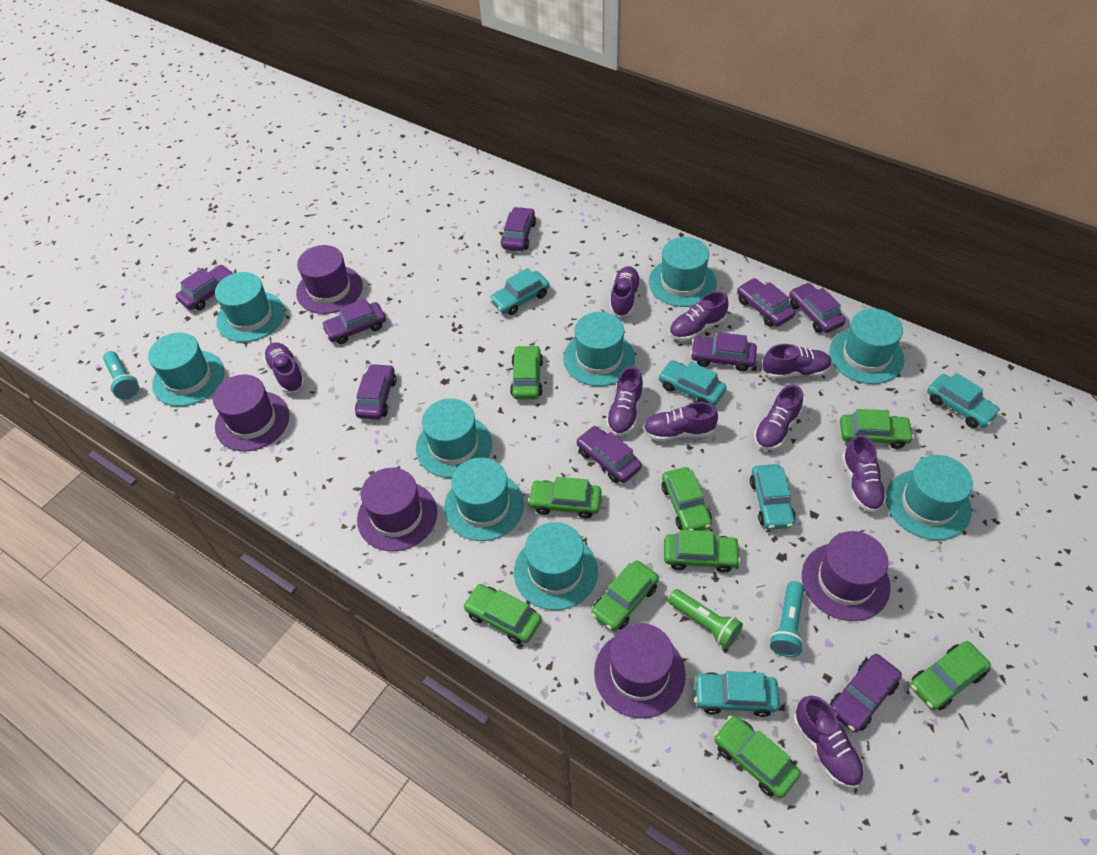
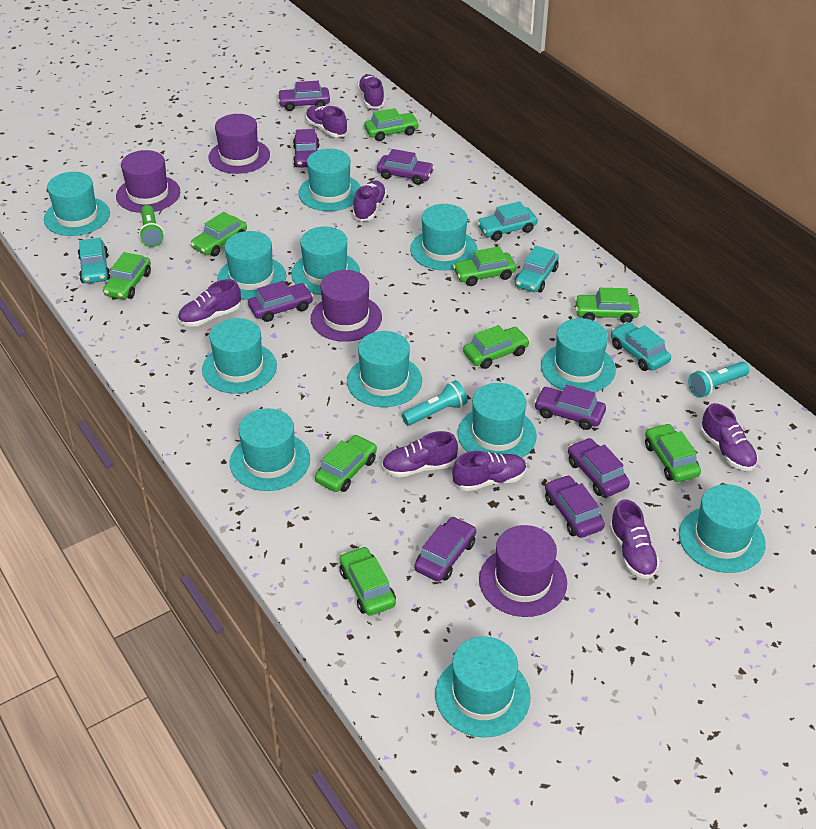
purple car: [176,265,234,310] [321,299,386,344] [355,363,397,420] [501,207,536,251] [576,426,642,483] [690,332,757,371] [737,278,795,327] [789,283,846,333] [830,654,902,732] = 9 -> [248,281,313,322] [277,81,330,111] [293,129,320,168] [377,149,435,185] [414,516,476,582] [534,385,606,430] [545,475,605,538] [568,438,630,497] = 8
purple hat: [213,374,290,452] [296,245,363,314] [357,468,437,551] [594,623,686,718] [802,531,891,621] = 5 -> [116,150,180,213] [209,114,270,174] [310,270,382,342] [479,525,567,617] = 4
purple shoe: [263,343,305,393] [606,366,643,436] [610,266,641,317] [643,402,718,441] [669,291,728,341] [754,385,803,451] [762,344,832,379] [794,696,864,788] [842,435,887,512] = 9 -> [178,279,241,327] [306,105,348,137] [353,180,387,221] [358,74,385,109] [382,431,458,477] [452,451,527,491] [609,499,660,579] [700,403,758,471] = 8
turquoise car: [489,268,550,315] [658,360,726,406] [694,671,780,717] [750,464,796,530] [927,373,1001,428] = 5 -> [78,238,111,284] [477,201,537,241] [515,246,559,293] [611,322,671,371] = 4
turquoise hat: [148,333,224,406] [215,272,285,342] [416,399,492,478] [444,458,524,541] [514,522,598,610] [563,312,635,386] [649,237,717,307] [829,308,904,384] [886,455,973,540] = 9 -> [44,172,110,236] [202,318,277,394] [217,231,286,300] [230,408,310,491] [291,227,360,295] [298,149,361,211] [347,331,422,407] [410,204,477,270] [435,636,531,737] [458,383,537,458] [541,318,616,392] [679,484,766,573] = 12

